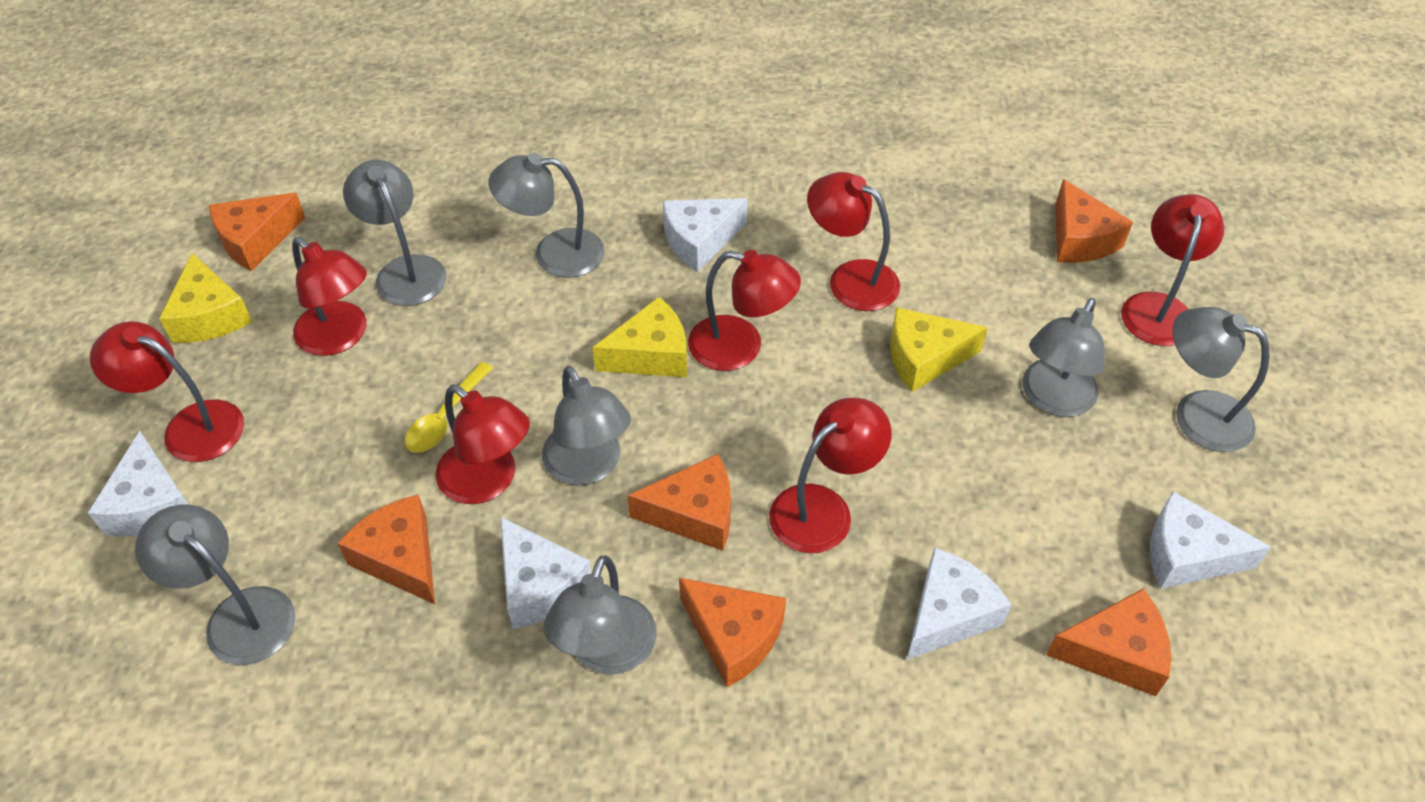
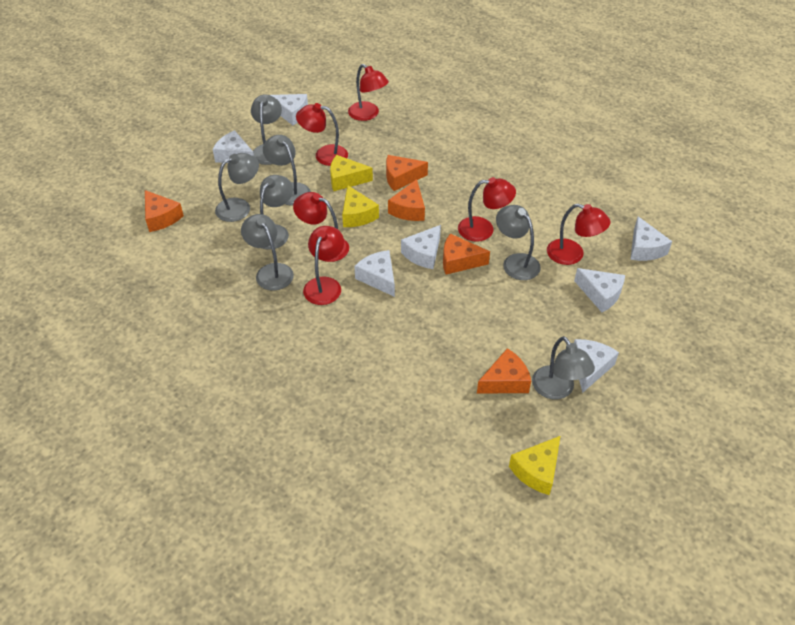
orange cheese: [209,193,305,271] [337,494,435,604] [627,454,731,551] [679,578,786,687] [1046,589,1171,696] [1056,179,1133,263] = 6 -> [145,190,184,232] [386,155,428,191] [388,179,425,221] [443,233,490,275] [477,348,531,394] = 5
red lamp: [90,321,244,462] [292,237,367,356] [435,384,530,504] [688,250,801,371] [769,397,892,553] [807,172,900,311] [1121,194,1224,346] = 7 -> [293,192,349,262] [296,103,348,166] [303,226,344,305] [348,64,389,121] [458,177,516,242] [547,204,611,265] = 6
white cheese: [88,431,188,537] [500,517,591,629] [663,198,748,272] [907,547,1012,660] [1150,491,1271,589] = 5 -> [212,130,254,163] [270,94,308,125] [354,250,395,297] [401,225,441,269] [574,268,625,312] [574,339,619,393] [630,216,672,261] = 7
yellow spoon: [405,362,493,453] = 1 -> none = 0

